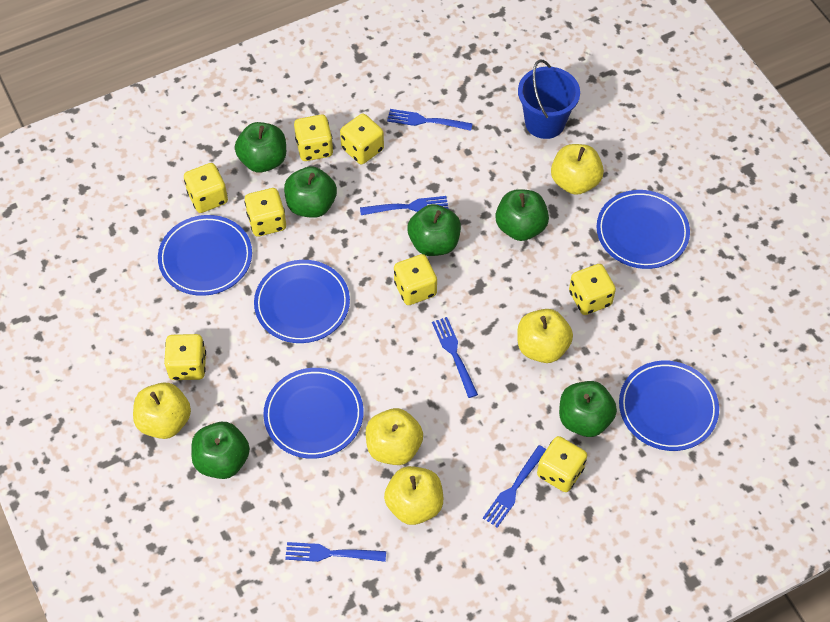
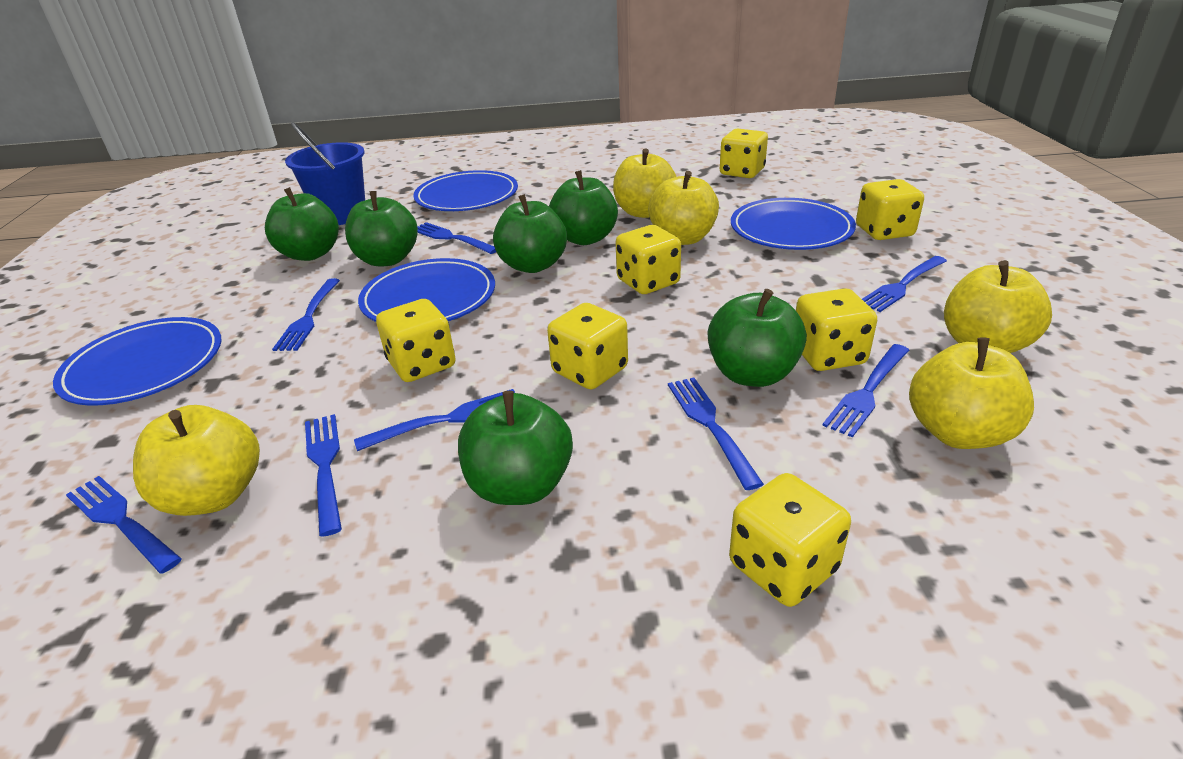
blue fork: [285,542,386,562] [360,196,448,215] [387,109,473,131] [432,317,478,398] [483,445,546,528] = 5 -> [66,476,182,574] [272,278,340,351] [305,414,342,537] [354,389,515,451] [417,222,496,254] [668,378,764,490] [822,344,909,438] [862,256,947,312] = 8
blue plate: [158,215,252,296] [254,260,350,343] [263,368,364,459] [597,190,690,269] [619,361,719,451] = 5 -> [53,317,221,406] [358,258,495,322] [413,170,518,211] [731,198,856,250] = 4
yellow dice: [164,334,206,380] [184,163,228,213] [245,188,286,237] [294,115,333,161] [340,113,384,164] [394,254,437,305] [537,436,587,492] [569,264,616,315] = 8 -> [376,299,456,382] [547,303,628,389] [616,225,681,294] [720,129,768,178] [729,473,851,607] [796,288,877,371] [856,179,924,240] = 7

